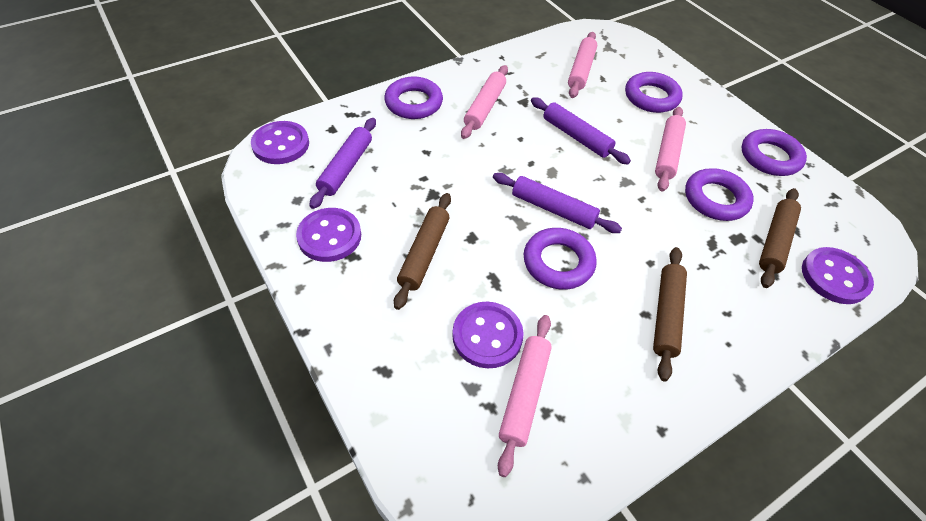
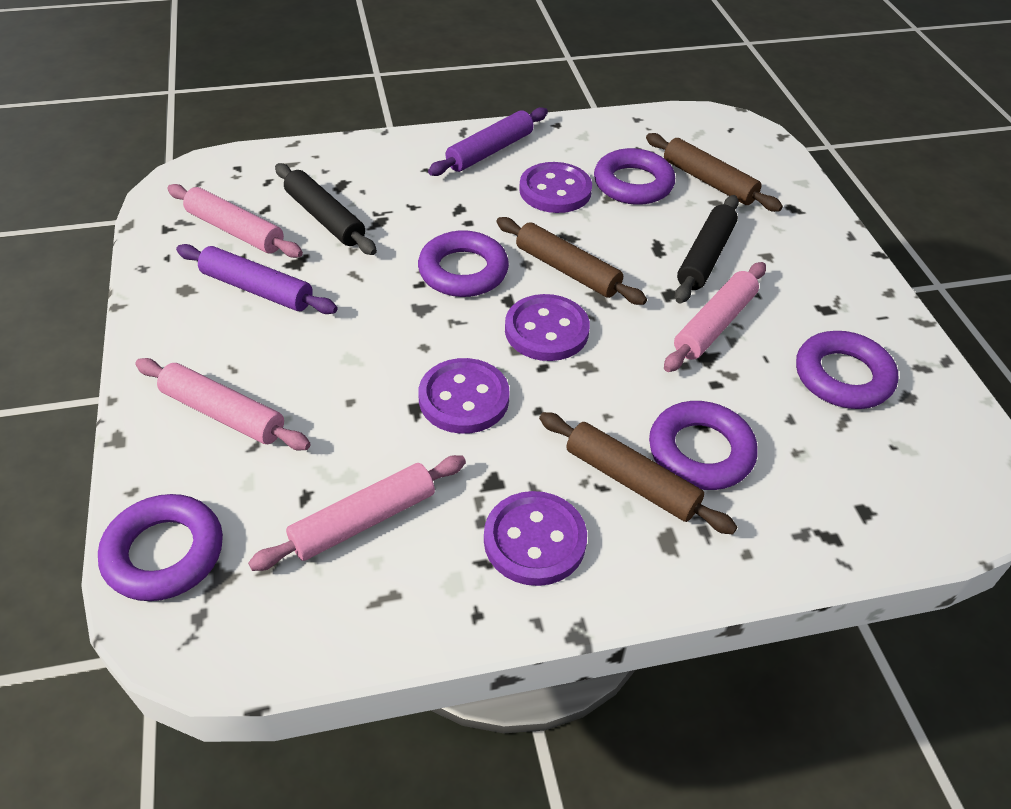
black rolling pin: none = 0 -> [275,163,377,255] [675,195,739,303] = 2
purple rolling pin: [310,118,376,209] [493,173,622,233] [531,97,631,164] = 3 -> [176,244,338,314] [428,107,548,176] = 2

